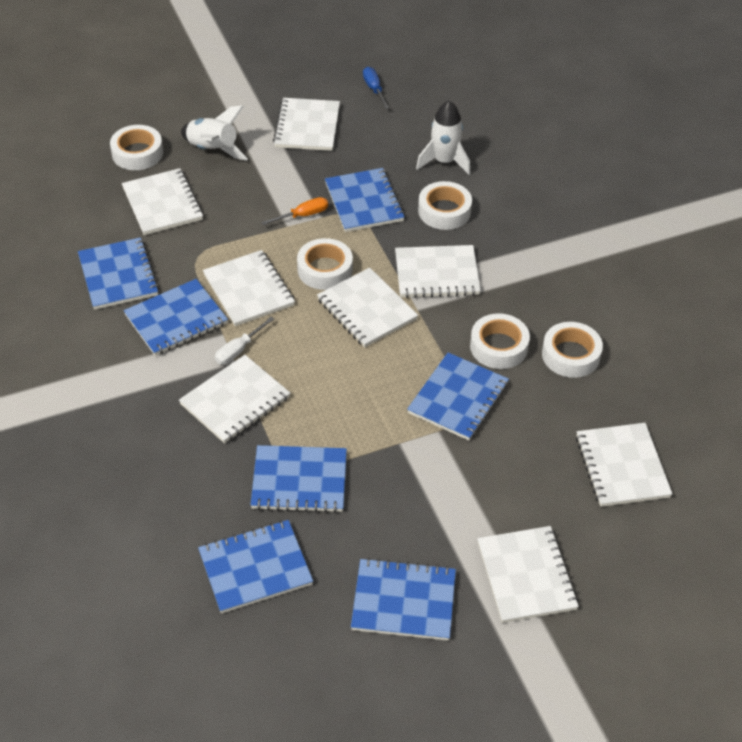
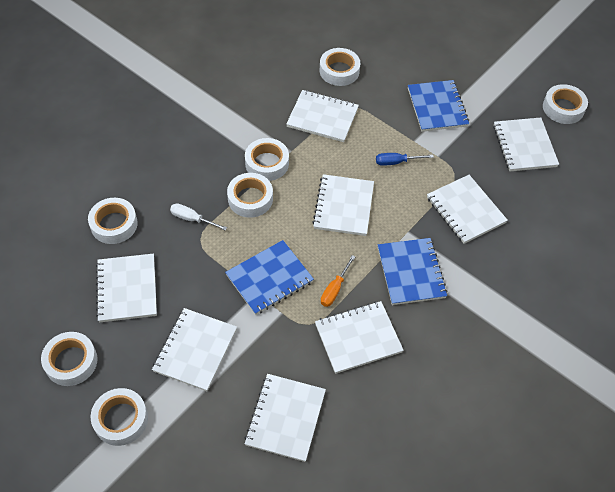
blue notebook: [78,237,159,310] [124,279,228,356] [198,520,313,613] [251,445,347,513] [325,168,405,232] [351,558,456,641] [407,353,509,440] = 7 -> [225,240,314,315] [378,238,448,305] [408,80,469,132] = 3
white rocket: [181,105,248,161] [416,101,471,175] = 2 -> none = 0
white tape: [110,125,163,170] [297,238,353,290] [418,181,472,230] [470,313,530,369] [542,322,603,378] = 5 -> [41,332,97,386] [88,198,138,244] [91,388,148,446] [227,173,273,218] [245,138,289,181] [320,48,360,86] [543,84,588,124] = 7

